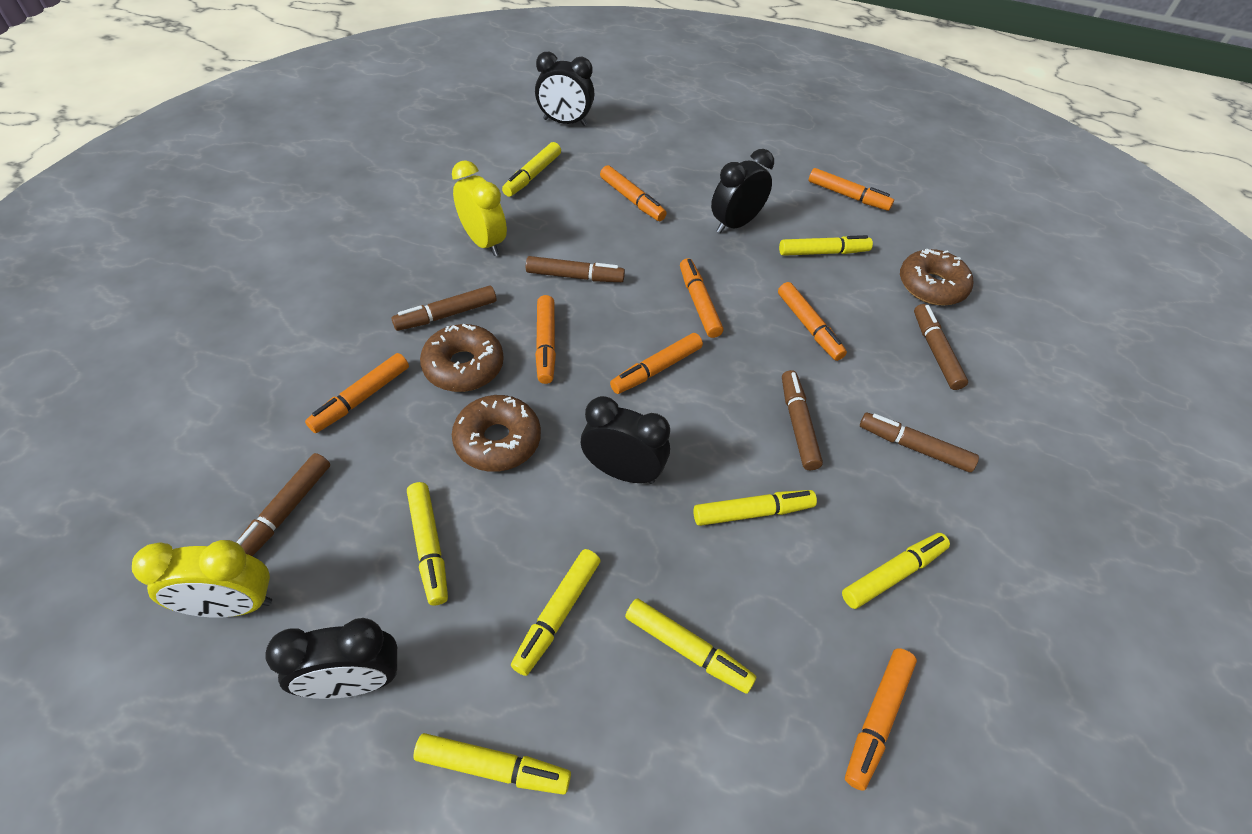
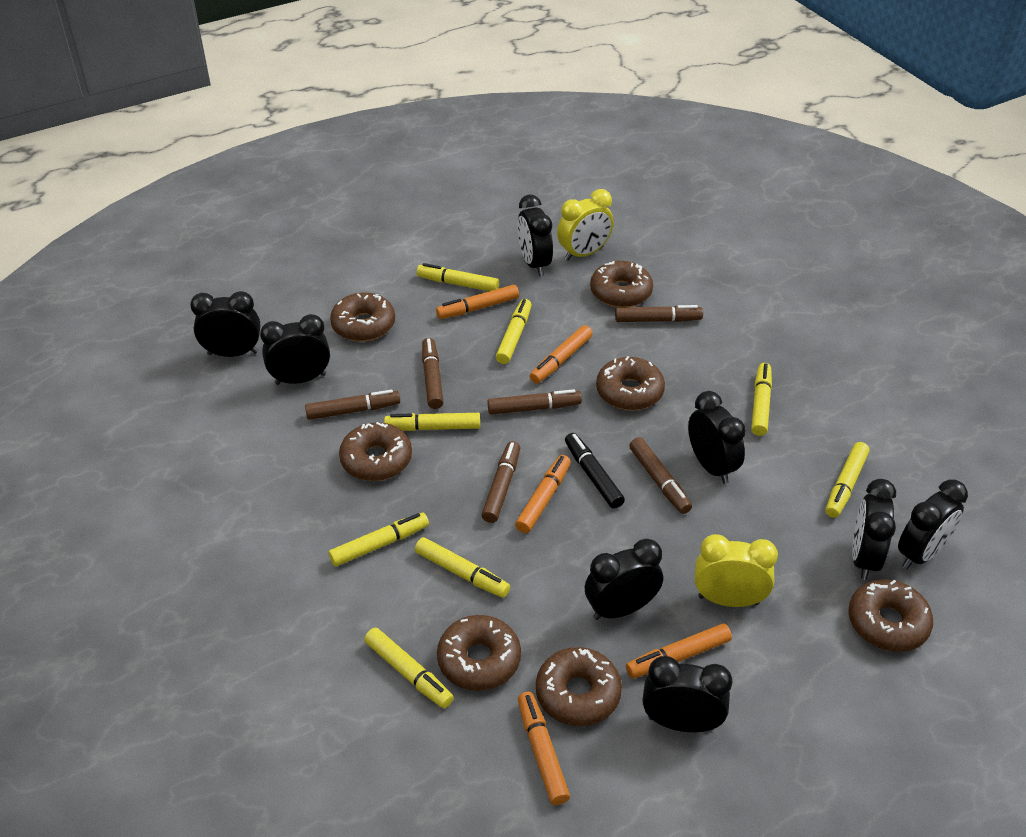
black clock: [265,618,397,699] [535,52,594,126] [581,396,670,484] [711,149,774,233] = 4 -> [190,291,260,357] [260,314,330,385] [517,195,553,276] [585,539,663,620] [643,656,733,732] [688,391,746,484] [852,479,896,580] [898,480,968,569] = 8
black marker: none = 0 -> [565,433,625,509] = 1
brown donut: [420,324,504,392] [452,395,541,472] [900,249,973,305] = 3 -> [330,292,395,342] [339,422,412,481] [437,615,521,691] [536,647,622,726] [590,261,653,307] [596,356,665,410] [848,579,933,652] = 7
orange marker: [305,353,409,433] [535,295,556,384] [600,165,667,221] [610,333,703,394] [680,258,723,338] [778,282,847,361] [809,168,894,211] [845,648,917,791] = 8 -> [436,285,519,319] [515,455,571,533] [518,692,570,805] [530,325,593,384] [626,623,732,678] = 5

